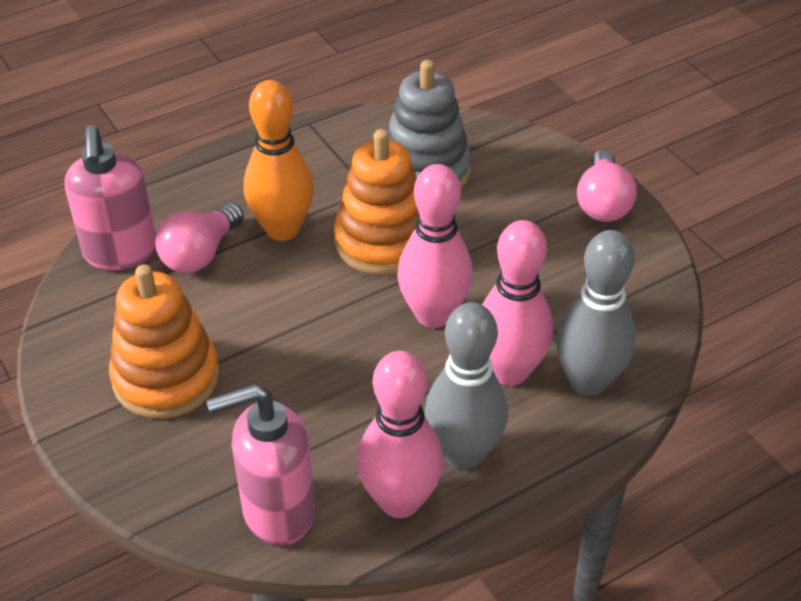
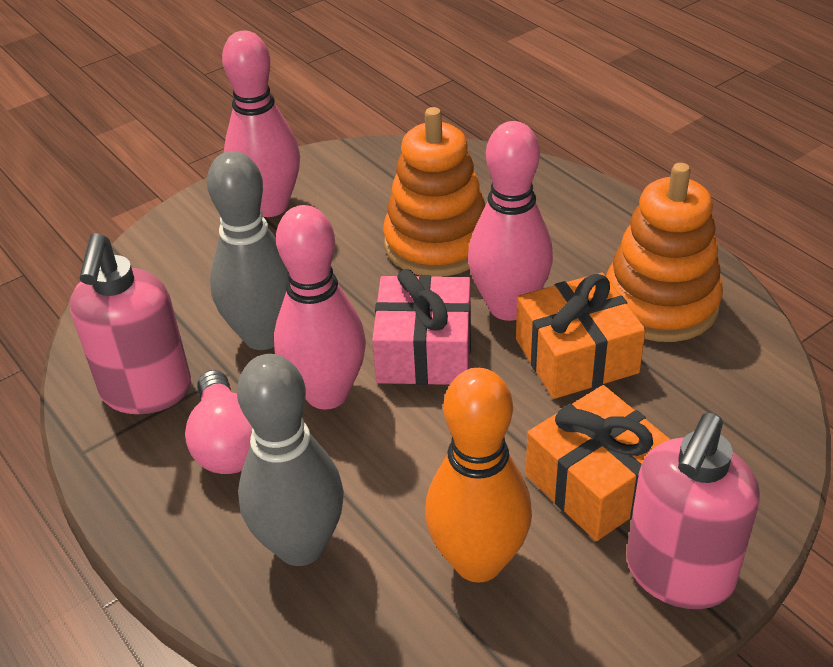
grey stacking toy: [387,60,471,189] = 1 -> none = 0
orange gift: none = 0 -> [516,272,646,399] [526,385,671,541] = 2
pink gift: none = 0 -> [372,269,471,385] = 1
pink light bulb: [155,203,244,273] [577,150,637,222] = 2 -> [185,370,252,474] = 1

